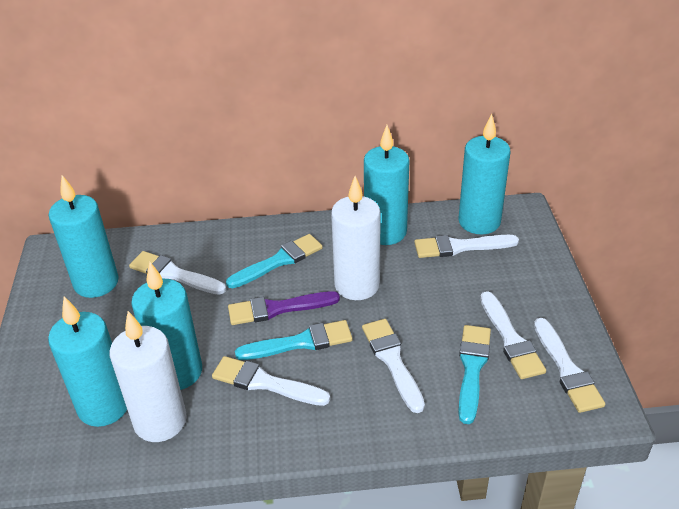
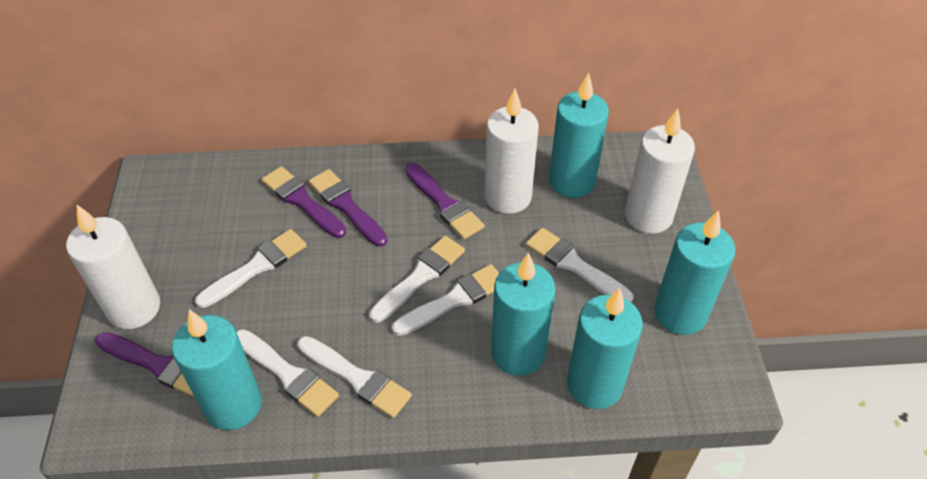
purple brush: [228,291,340,325] = 1 -> [95,332,194,397] [262,166,346,238] [309,169,388,247] [405,163,484,239] = 4
turquoise brush: [226,234,323,288] [235,320,352,360] [458,325,491,424] = 3 -> none = 0
white candle: [109,311,187,442] [331,176,381,300] = 2 -> [66,205,160,329] [484,89,539,214] [625,108,695,234] = 3

